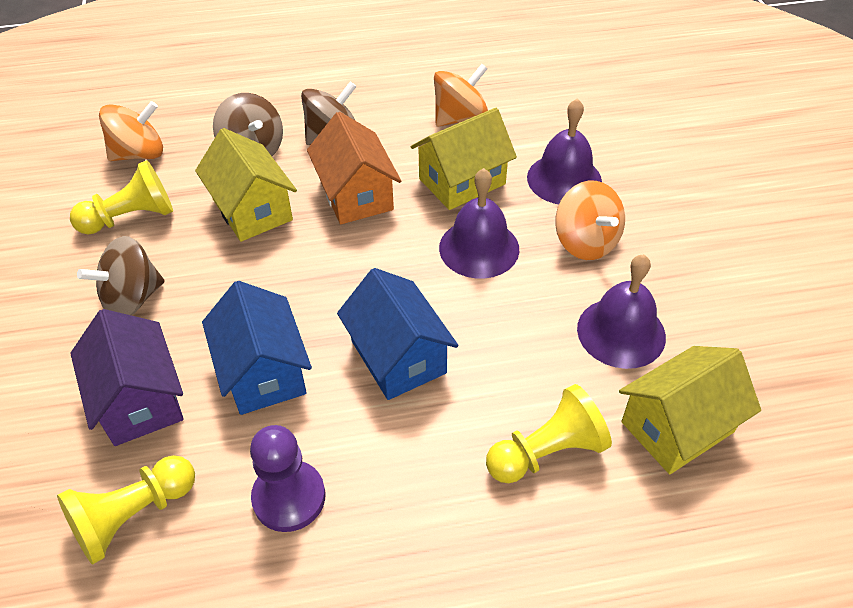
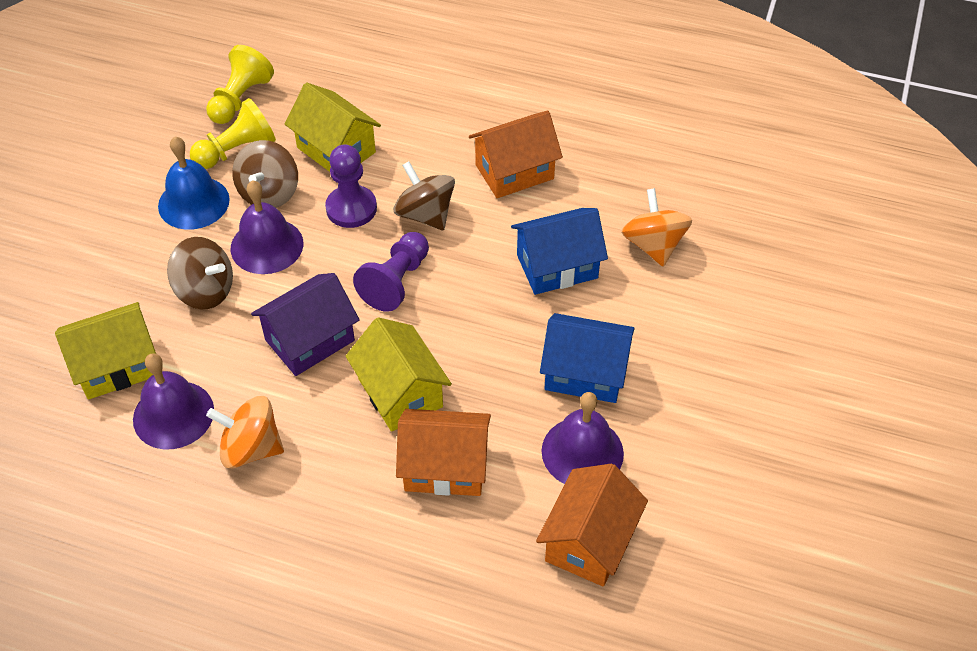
blue bell: none = 0 -> [158,136,230,230] = 1
orange house: [307,112,401,224] = 1 -> [396,409,491,496] [469,111,563,198] [536,463,648,586] = 3
orange spinning top: [99,101,163,161] [434,64,488,127] [555,181,625,260] = 3 -> [206,396,284,468] [621,188,692,266] = 2
purple pawn: [250,425,325,532] = 1 -> [325,144,377,228] [353,232,429,312] = 2
yellow pawn: [57,455,195,565] [70,160,173,234] [486,384,612,483] = 3 -> [190,98,276,169] [206,45,274,124] = 2

